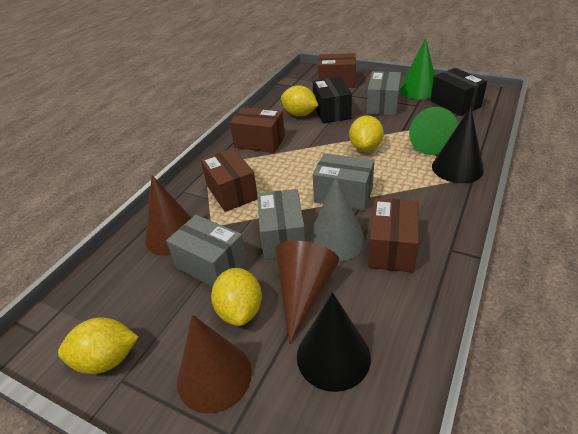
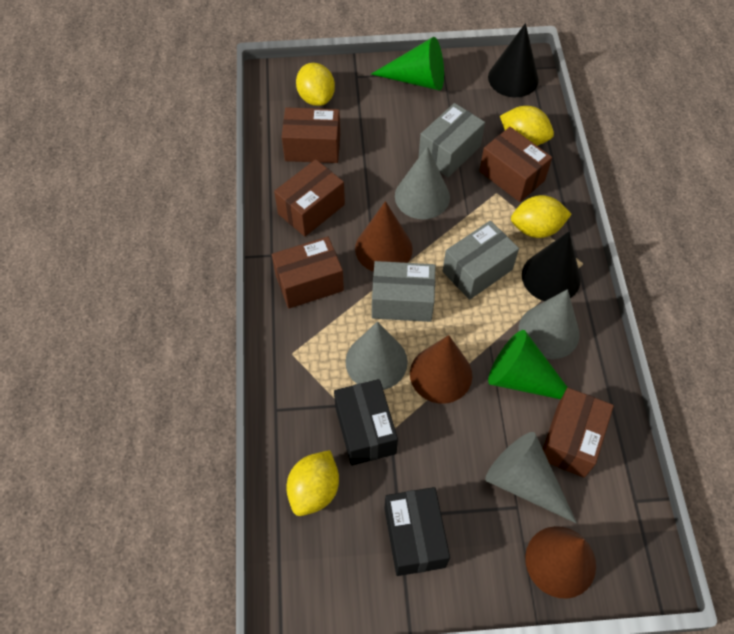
brown box: [201,148,258,212] [230,107,285,153] [318,53,356,88] [368,198,419,273] = 4 -> [272,236,344,309] [274,159,345,237] [282,107,340,163] [479,127,552,202] [543,388,614,478] = 5
grey box: [166,215,247,287] [257,189,305,260] [313,153,374,211] [367,71,401,116] = 4 -> [372,261,436,322] [419,103,485,177] [443,221,519,300] = 3
grey cone: [308,177,366,261] = 1 -> [345,321,408,390] [395,146,450,219] [485,432,577,524] [519,289,580,359] = 4

